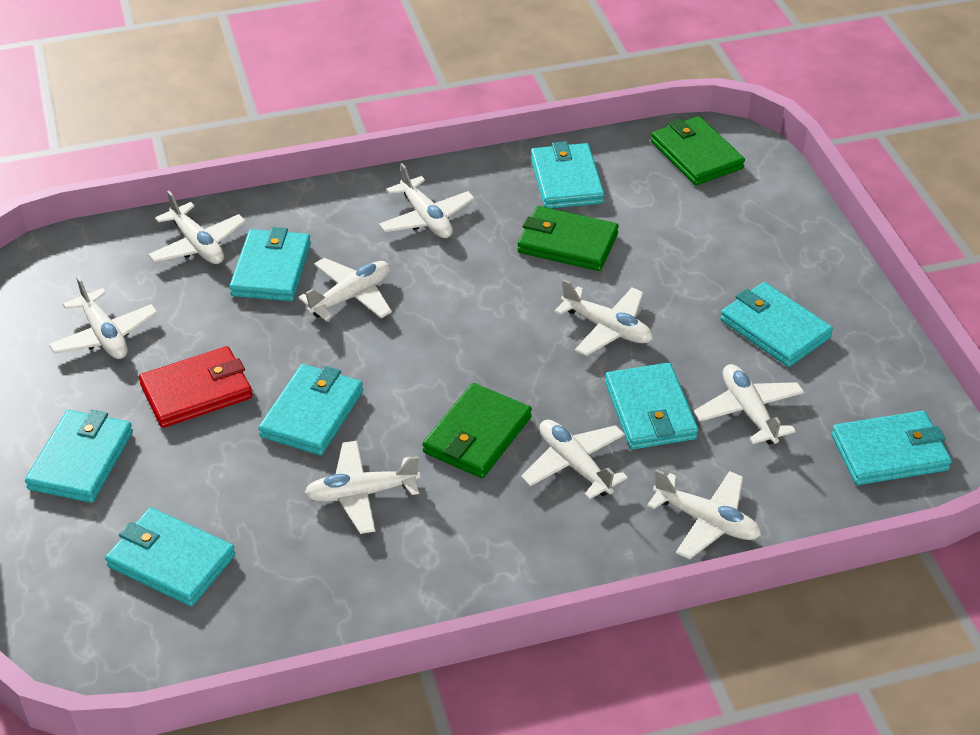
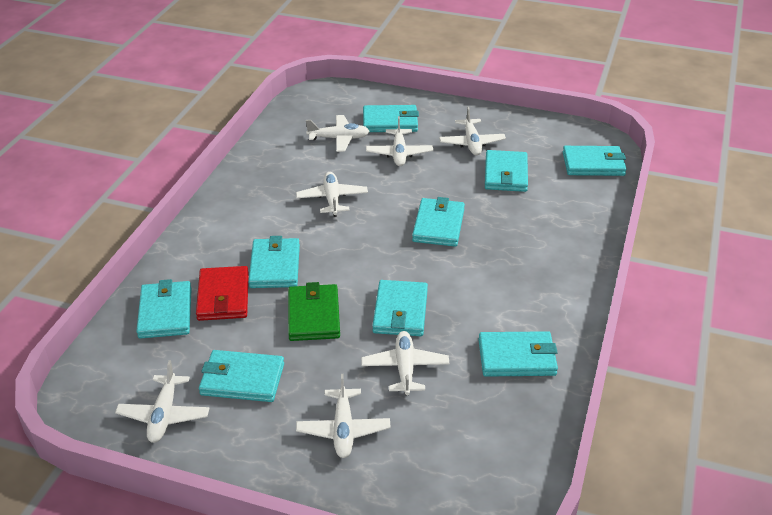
green wallet: [423,383,532,478] [518,206,619,271] [651,116,745,185] = 3 -> [288,282,340,341] = 1
turquoise wallet: [25,410,133,503] [105,508,235,606] [229,227,311,301] [258,364,363,455] [531,141,605,208] [605,363,698,450] [720,282,833,367] [831,411,952,485] = 8 -> [136,279,192,339] [199,350,284,402] [248,236,300,288] [363,105,419,132] [372,280,428,336] [412,197,465,247] [478,331,558,377] [485,150,528,192] [563,146,627,176] = 9
white plane: [49,276,157,359] [148,191,246,264] [298,258,392,320] [304,441,420,534] [379,163,475,238] [521,420,628,500] [554,279,653,356] [647,469,761,559] [694,364,804,445] = 9 -> [115,360,209,443] [296,172,368,217] [296,374,391,458] [306,115,370,152] [361,331,450,395] [366,116,433,166] [439,107,506,155] = 7

